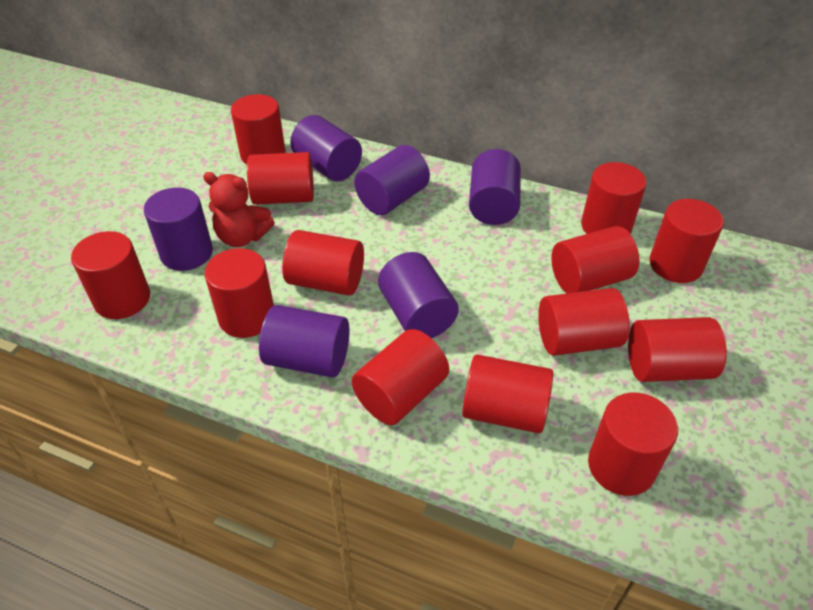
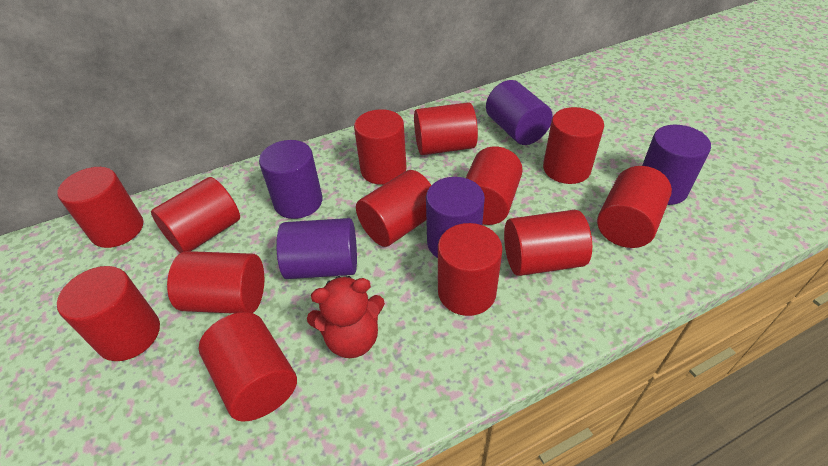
purple cylinder: [144,187,213,271] [259,305,349,377] [291,115,362,181] [354,145,430,215] [378,252,459,338] [469,149,521,225] = 6 -> [259,140,323,219] [276,218,357,279] [426,177,485,258] [486,80,553,145] [642,125,711,205] = 5

